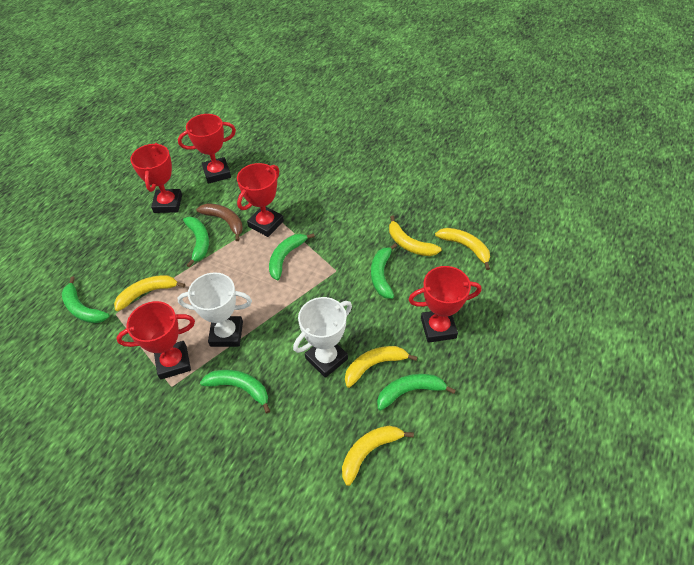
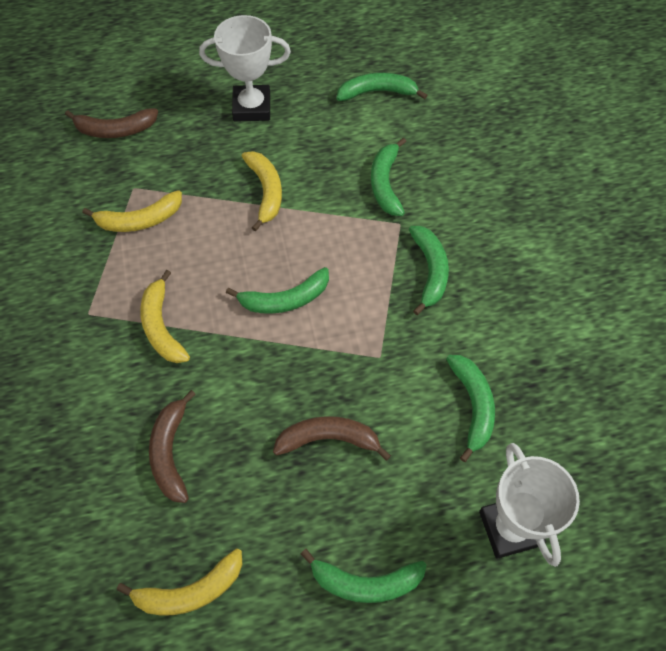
brown banana: [196,203,243,241] = 1 -> [65,108,158,138] [149,390,196,503] [273,416,391,461] = 3
red trophy: [116,301,195,380] [130,143,182,213] [178,114,236,184] [237,163,284,237] [408,266,481,343] = 5 -> none = 0
yellow banana: [114,275,185,311] [342,426,414,486] [345,346,417,388] [389,215,442,256] [435,228,490,270] = 5 -> [82,190,182,232] [117,548,243,615] [140,270,190,363] [242,151,282,232] = 4

